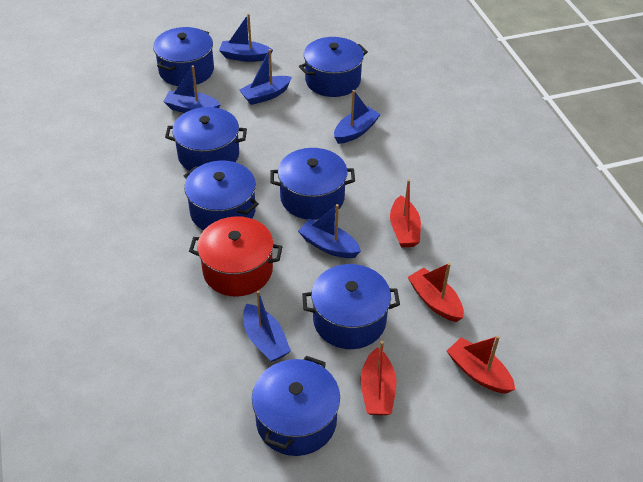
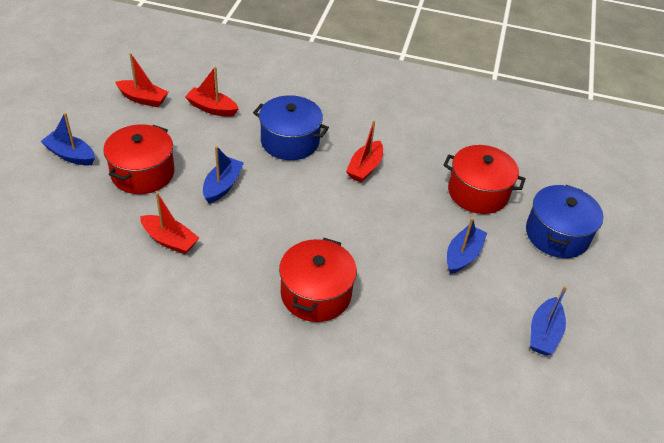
blue boat: [163,65,221,113] [219,13,273,62] [239,49,292,105] [243,291,291,362] [298,204,361,258] [334,90,381,144] = 6 -> [40,112,95,166] [203,146,244,204] [447,217,487,274] [530,286,567,355] = 4
blue pot: [153,27,214,86] [165,107,247,171] [184,161,259,230] [252,356,340,456] [270,148,355,220] [299,37,368,97] [302,264,400,349] = 7 -> [253,95,329,160] [526,185,603,258] = 2
red pot: [189,216,283,296] = 1 -> [103,124,174,194] [279,238,357,322] [444,145,526,214] = 3

